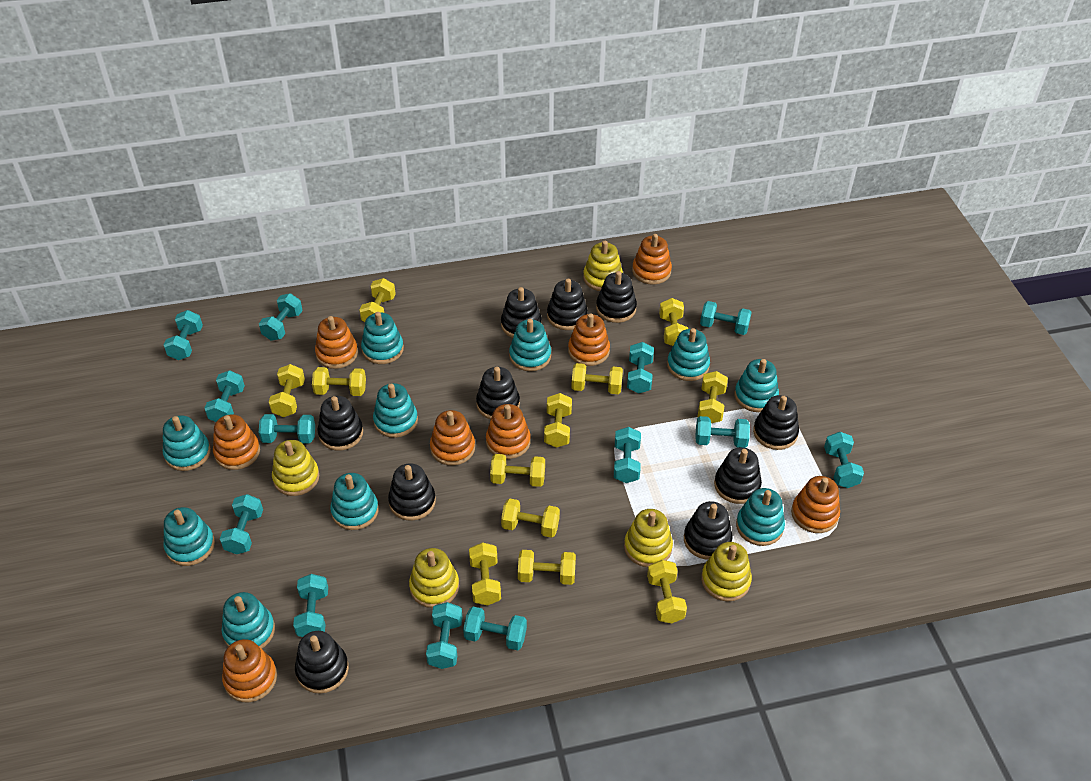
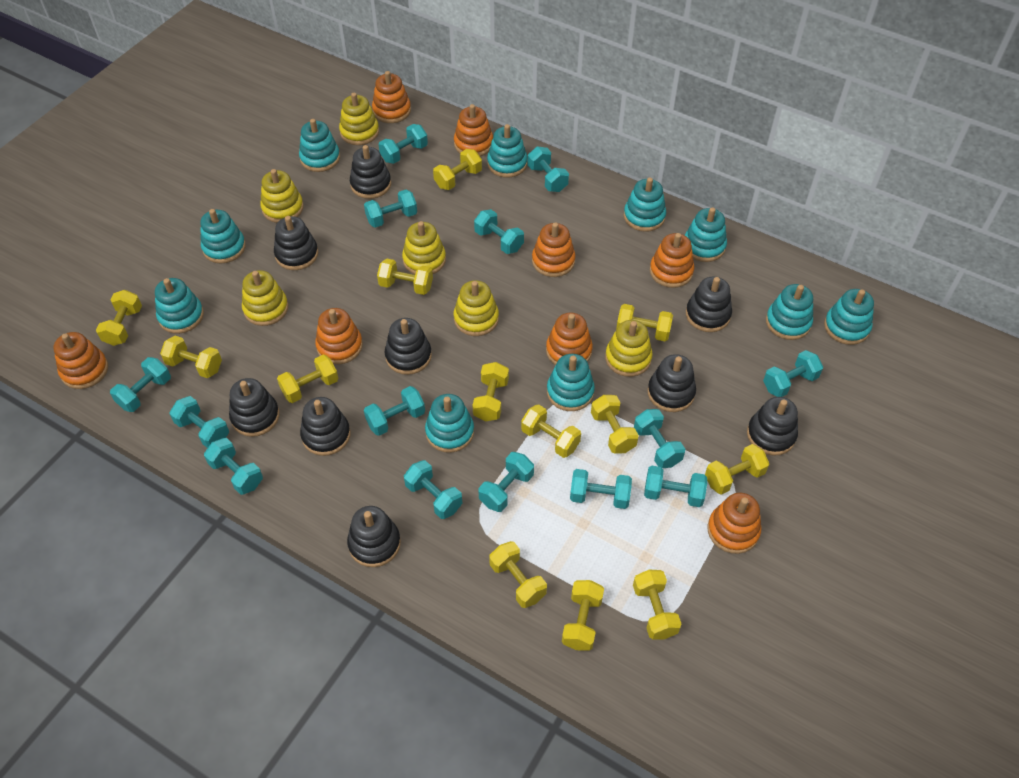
black stacking toy: [295,631,349,694] [317,396,363,451] [388,463,436,521] [476,367,520,419] [501,287,542,338] [547,279,588,330] [596,271,637,323] [684,501,733,560] [714,447,762,504] [753,395,799,450] = 10 -> [229,378,280,437] [274,216,318,270] [300,397,350,456] [347,506,401,567] [350,145,391,199] [385,318,432,375] [648,354,696,412] [686,277,732,332] [747,397,798,456] = 9
turquoise dumbbell: [164,310,203,360] [204,371,245,422] [220,494,263,554] [259,293,303,341] [259,414,315,444] [293,574,328,637] [426,602,462,669] [463,607,527,650] [614,427,641,483] [627,342,654,394] [695,416,750,448] [700,301,752,335] [824,432,864,488] = 13 -> [110,357,171,412] [170,396,229,448] [204,438,263,495] [364,189,417,228] [364,386,425,436] [379,124,428,164] [404,460,462,519] [474,209,524,254] [479,452,534,512] [528,147,569,192] [570,469,632,509] [634,409,685,468] [644,466,707,507] [763,350,823,397] = 14
yellow dumbbell: [269,364,305,417] [312,367,366,396] [359,278,396,322] [469,542,501,606] [490,454,545,487] [501,498,560,538] [518,550,576,585] [544,393,572,448] [571,363,623,394] [647,560,687,623] [659,298,688,346] [697,371,728,423] = 12 -> [96,290,142,346] [160,336,222,378] [277,354,339,403] [377,258,433,295] [433,149,482,190] [472,362,509,421] [489,541,547,608] [521,404,581,458] [562,580,604,651] [591,395,639,453] [616,304,673,341] [633,570,681,639] [705,444,769,495] = 13
yellow stacking toy: [272,440,319,496] [409,548,459,608] [583,241,623,291] [624,509,673,567] [701,542,752,601] = 5 -> [242,270,288,326] [260,169,304,223] [339,93,379,145] [402,221,446,274] [454,280,499,336] [605,320,653,377] = 6

